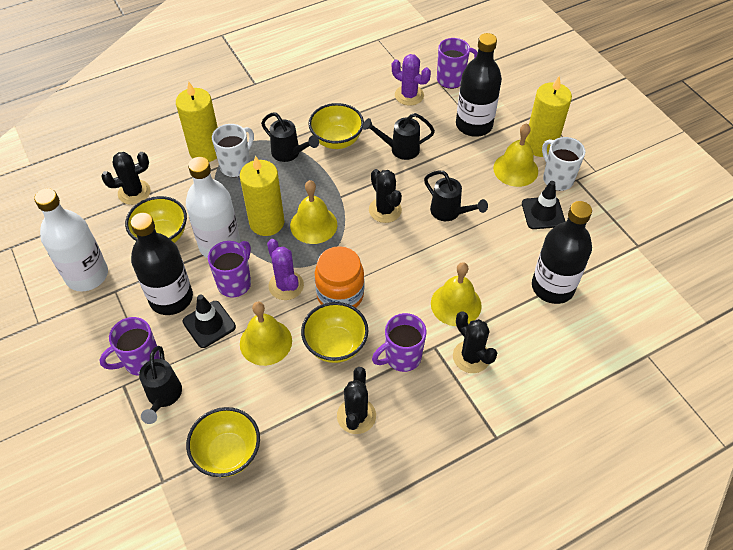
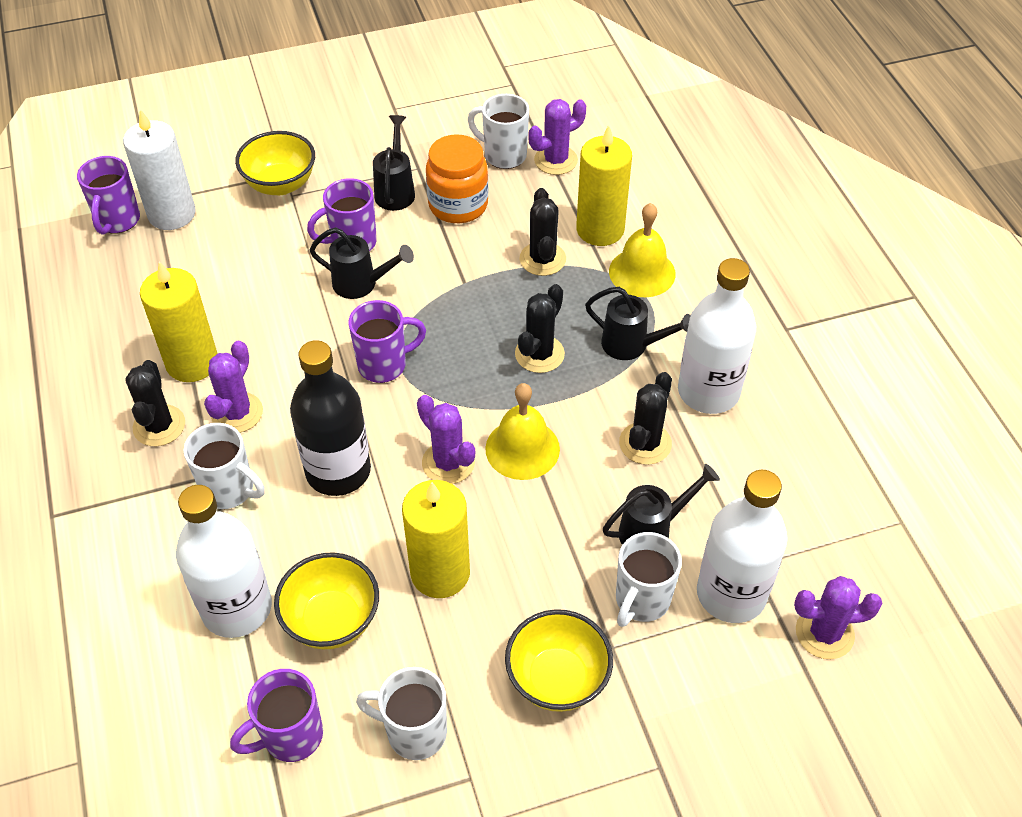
black bottle: [130,213,193,315] [456,33,502,137] [532,201,592,304] = 3 -> [290,340,371,496] = 1
black traffic cone: [183,294,236,348] [522,181,566,229] = 2 -> none = 0
purple cactus: [267,239,304,300] [392,54,431,106] = 2 -> [204,340,263,433] [417,395,475,484] [528,99,586,175] [794,576,883,659] = 4
white bottle: [34,188,108,292] [186,157,240,258] = 2 -> [176,485,272,638] [678,258,756,414] [697,470,788,623] = 3
white candle: none = 0 -> [123,109,196,230] = 1
white mug: [212,124,254,177] [542,137,585,191] = 2 -> [183,423,265,509] [356,667,447,760] [468,94,529,169] [616,532,682,627] = 4
yellow bell: [240,302,292,366] [290,180,337,244] [431,262,482,326] [493,123,538,187] = 4 -> [485,383,560,480] [609,203,676,297] = 2
yellow bowl: [125,196,187,243] [186,407,260,477] [301,302,368,363] [308,103,364,149] = 4 -> [235,131,315,195] [274,552,379,649] [505,609,613,712] = 3

